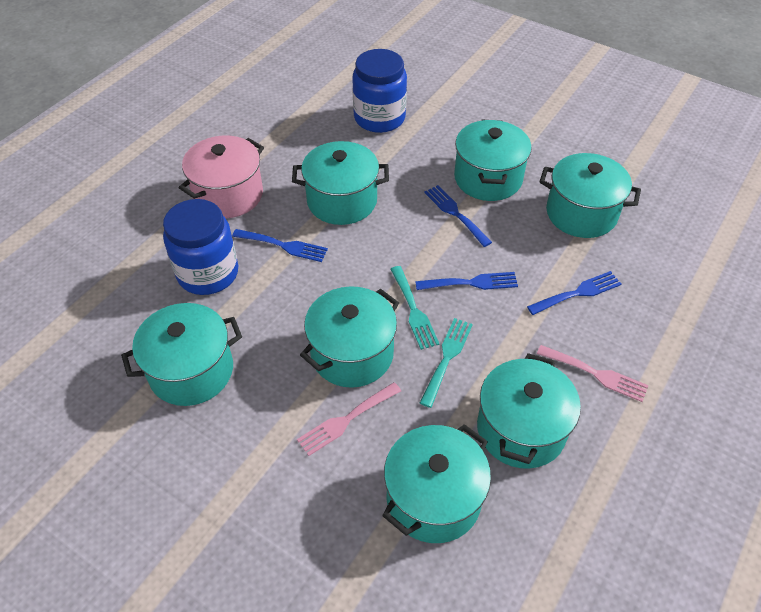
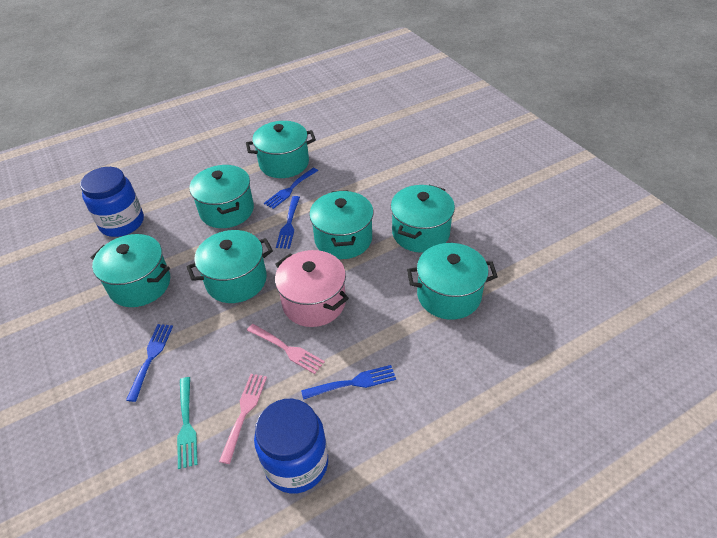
turquoise fork: [390,266,440,350] [420,318,473,408] = 2 -> [177,377,198,469] = 1

